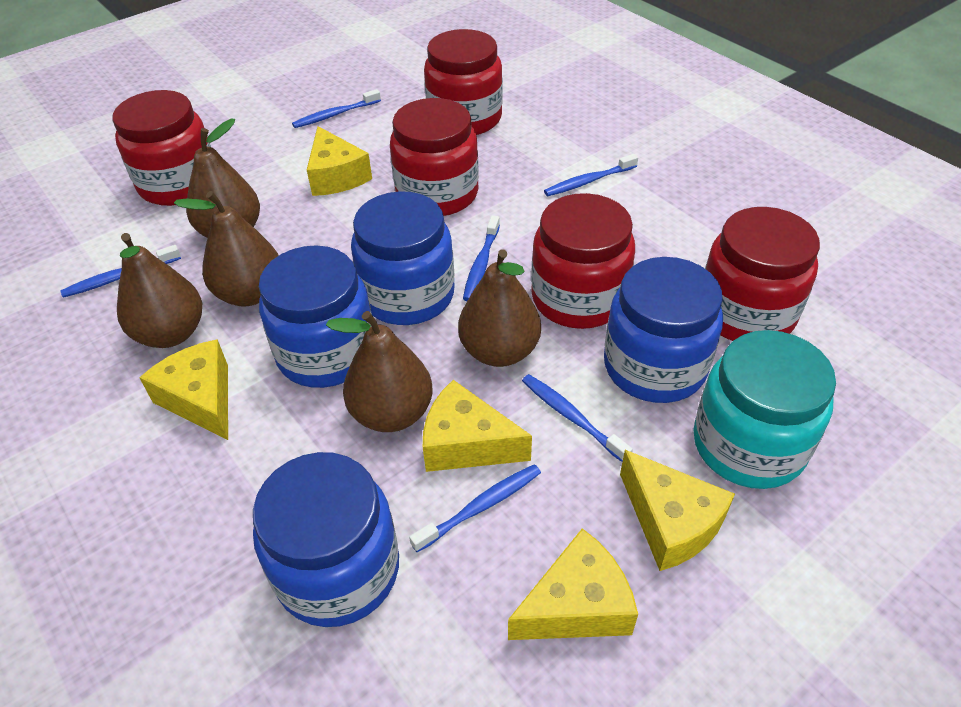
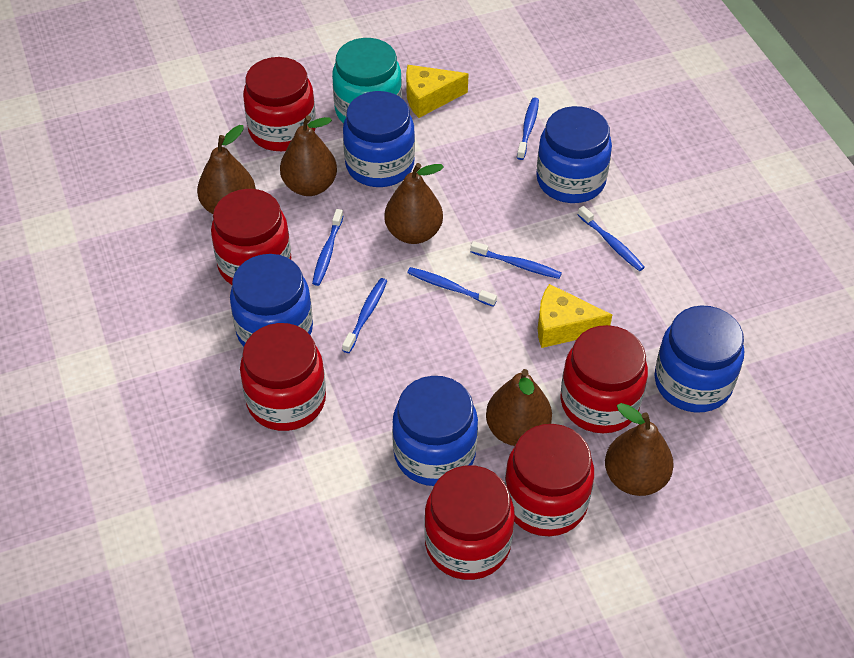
blue jar: [253,452,399,627] [259,245,372,388] [351,191,455,325] [604,257,723,403] = 4 -> [230,254,313,347] [343,91,415,187] [392,376,478,486] [536,106,612,203] [654,306,744,412] = 5
red jar: [113,90,211,206] [390,98,479,216] [424,29,503,135] [531,193,635,329] [705,207,820,341] = 5 -> [211,189,291,285] [240,323,326,431] [243,57,316,151] [424,465,515,580] [505,424,594,536] [560,325,648,433] = 6
yellow cheese: [139,339,228,440] [307,126,372,196] [423,380,532,472] [508,528,638,640] [620,450,735,571] = 5 -> [406,65,468,118] [538,284,612,348] = 2

